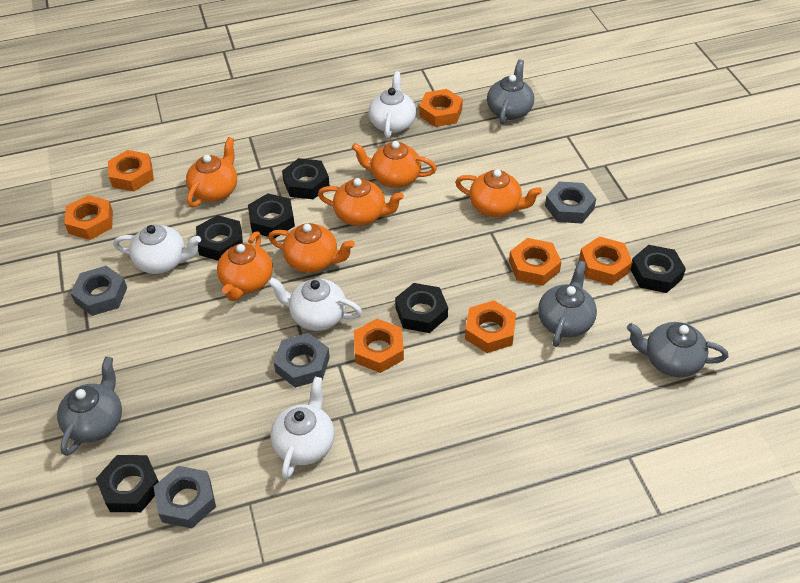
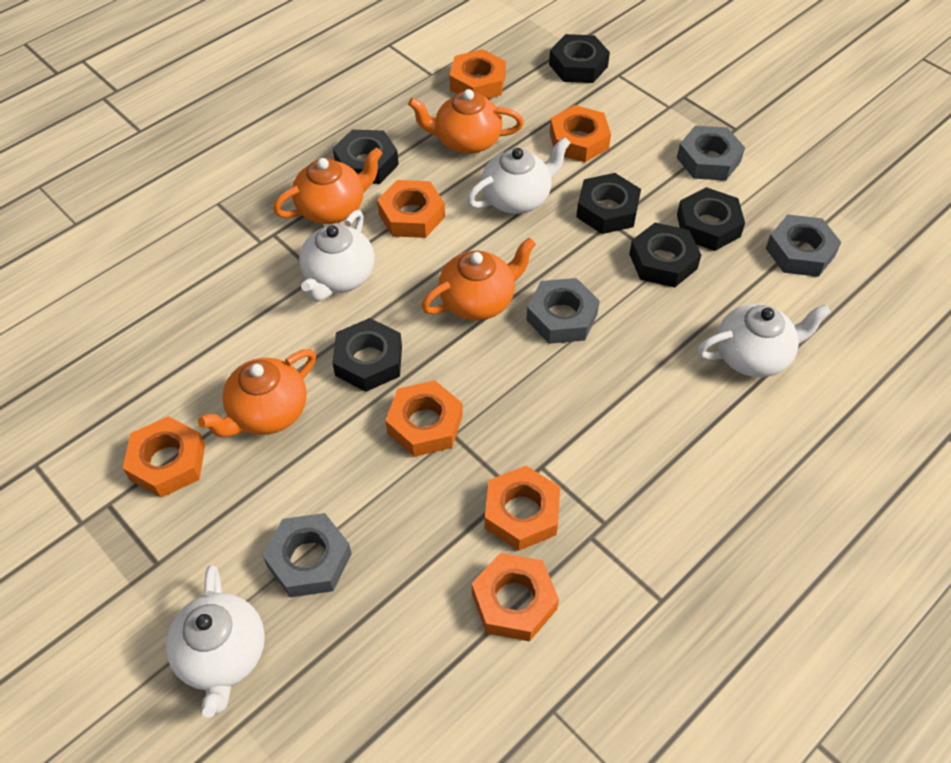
grey teapot: [57,357,122,456] [487,59,534,124] [538,261,597,347] [627,322,728,377] = 4 -> none = 0
orange teapot: [186,137,237,207] [217,232,273,301] [268,223,355,273] [318,178,404,226] [352,141,437,188] [455,169,542,217] = 6 -> [198,349,316,437] [273,147,383,224] [408,89,524,154] [421,238,536,321] = 4

